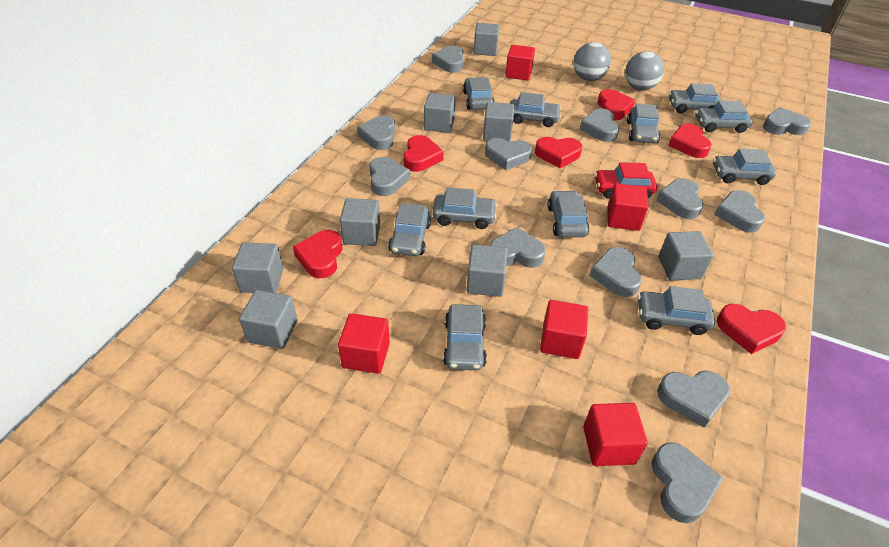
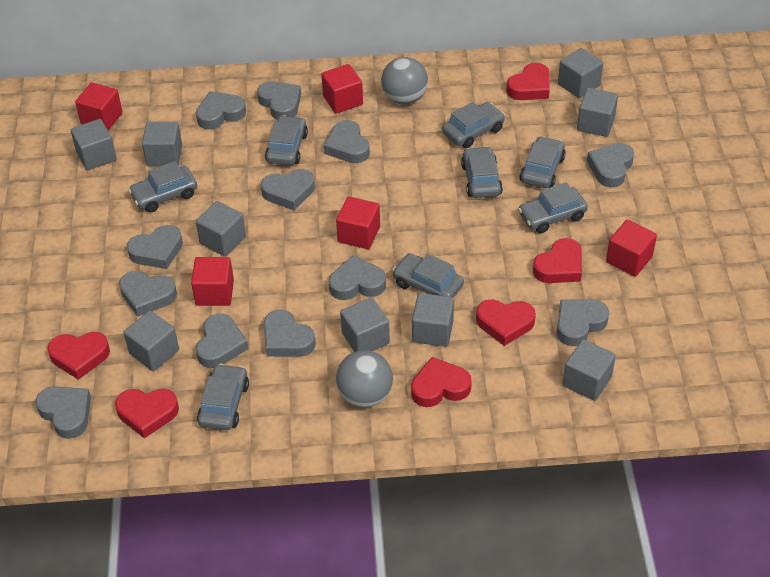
grey car: [388,203,431,256] [433,187,497,229] [443,304,487,370] [463,77,495,110] [510,92,561,127] [548,191,589,237] [627,103,660,144] [637,286,715,335] [669,83,722,113] [695,101,752,133] [713,149,776,185] = 11 -> [128,161,197,213] [197,364,249,430] [265,115,308,165] [392,253,464,298] [442,102,505,148] [461,146,503,198] [518,182,588,233] [520,136,566,188] = 8
grey cube: [232,242,284,293] [239,290,298,349] [340,198,380,246] [424,93,456,133] [466,244,508,297] [474,23,499,56] [483,102,514,141] [658,231,714,280] = 8 -> [71,119,117,170] [123,311,179,371] [142,122,182,167] [196,201,246,257] [340,297,390,352] [412,293,454,347] [558,48,603,98] [563,339,616,401] [577,88,618,137] = 9
red car: [595,162,657,199] = 1 -> none = 0

